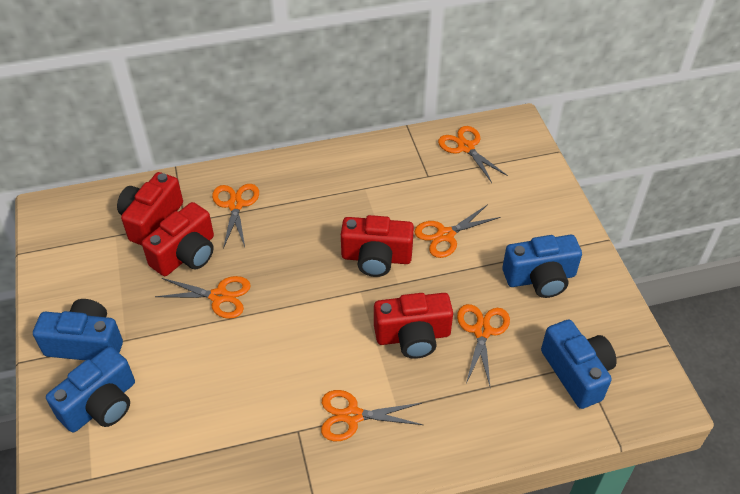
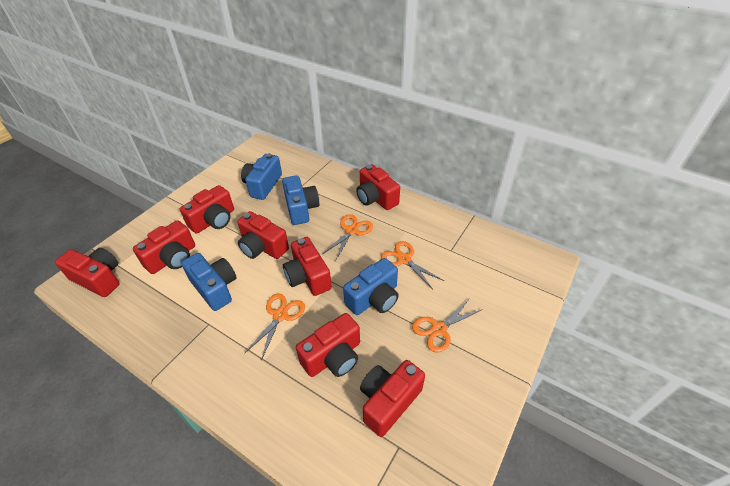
orange scissors: [155,276,251,319] [212,184,259,249] [321,390,423,441] [414,204,501,258] [438,126,508,183] [457,304,510,386] = 6 -> [244,293,305,361] [323,214,373,261] [381,241,444,289] [412,298,483,353] = 4
red camera: [117,172,183,245] [142,202,214,276] [341,215,414,277] [374,293,453,359] = 4 -> [55,247,120,297] [133,220,195,274] [180,185,234,234] [237,211,289,259] [283,237,332,296] [296,313,360,377] [356,164,400,210] [360,360,425,437] = 8

